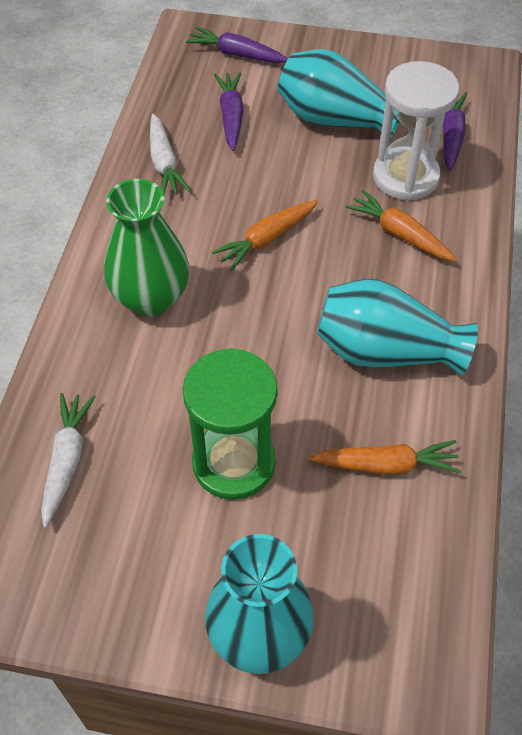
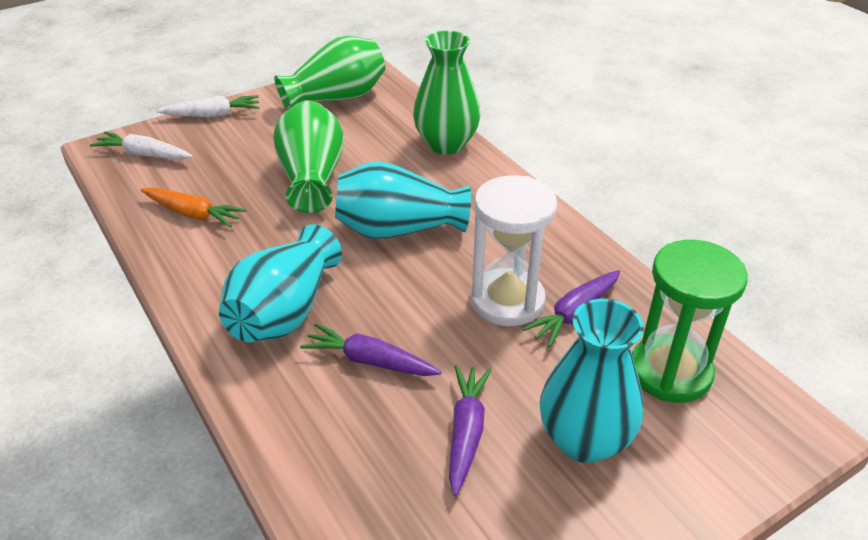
green vase: [104,179,189,316] = 1 -> [273,101,344,213] [274,36,385,110] [413,31,481,155] = 3
orange carrot: [212,200,318,271] [309,440,461,475] [345,190,457,261] = 3 -> [141,187,246,227] = 1

